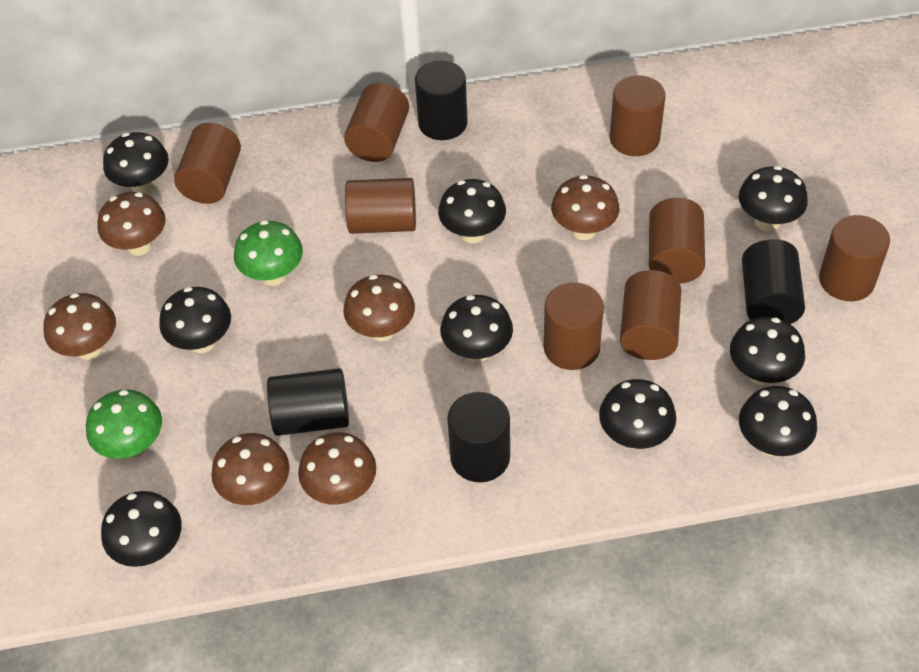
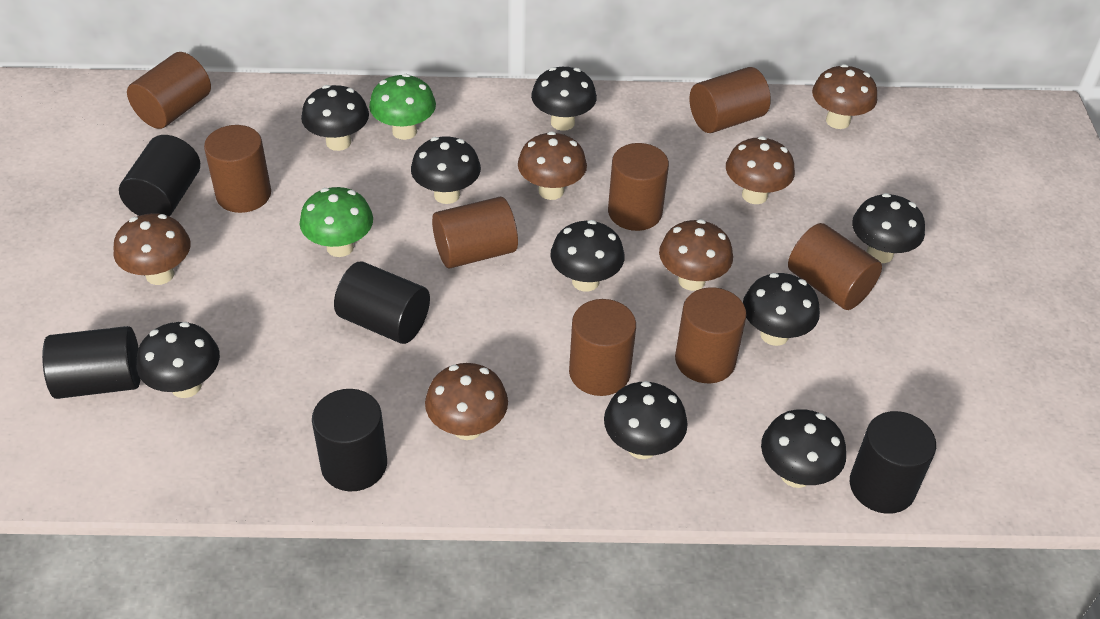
black cylinder: [267,368,349,436] [415,60,468,140] [447,392,510,482] [742,239,805,324] = 4 -> [42,326,140,399] [119,135,200,217] [312,389,387,491] [334,261,430,344] [850,411,936,514] = 5

